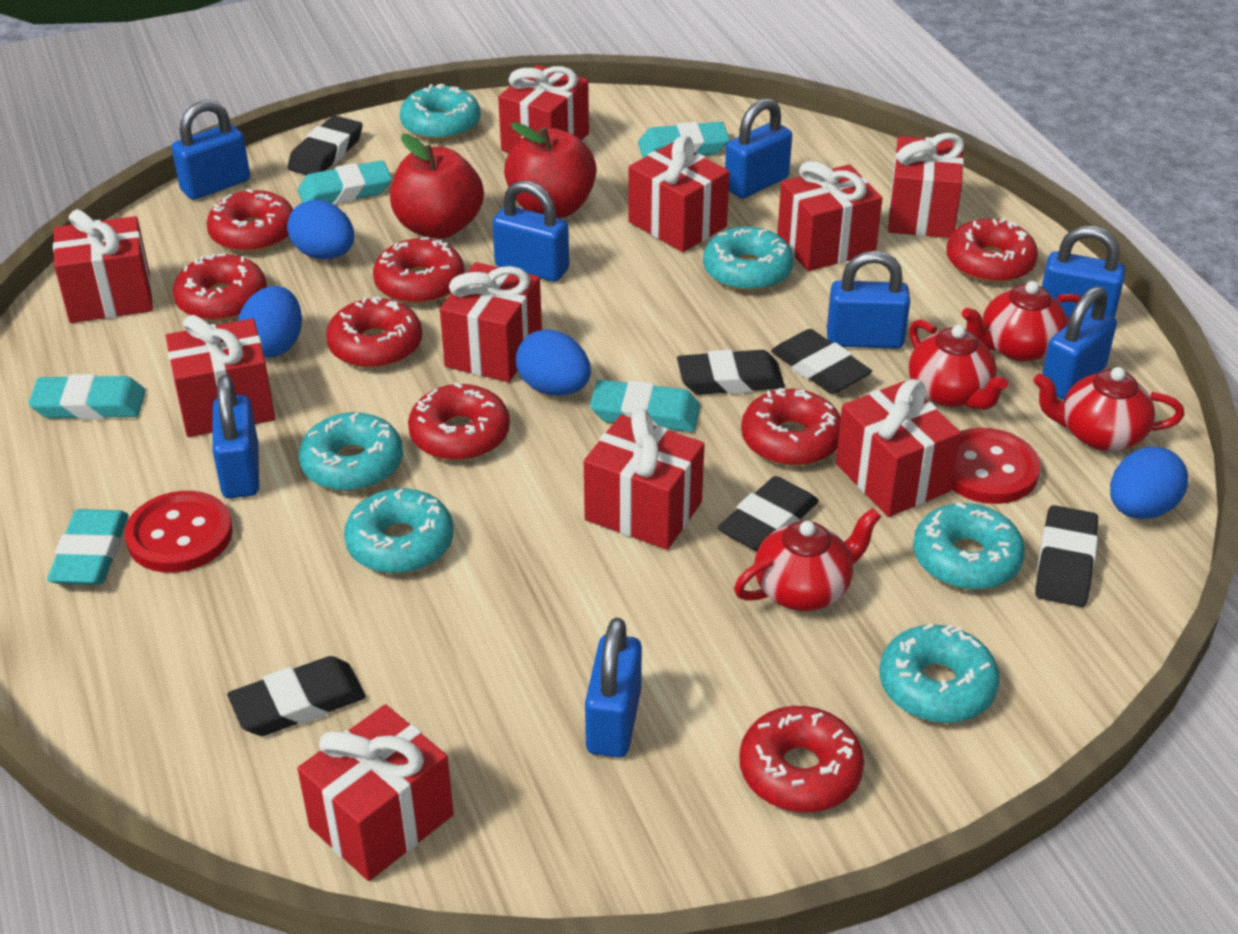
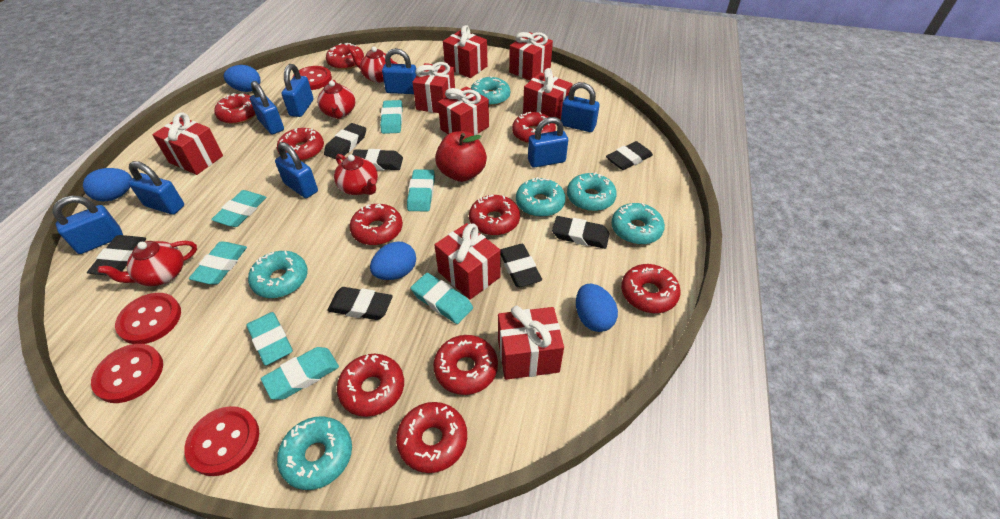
black eraser: [227,656,366,736] [287,115,363,175] [677,349,785,395] [718,476,819,552] [771,329,872,394] [1035,505,1098,607] = 6 -> [87,235,146,276] [324,123,366,159] [327,287,393,320] [352,149,403,170] [500,244,542,287] [552,216,610,249] [606,141,653,170] = 7
red apple: [390,134,484,239] [504,122,597,218] = 2 -> [435,131,487,182] = 1
red button: [125,491,233,573] [951,428,1041,504] = 2 -> [91,344,163,403] [115,293,181,344] [184,406,259,476] [292,66,332,90] = 4
red donut: [172,253,267,321] [206,189,294,252] [326,296,422,368] [373,237,465,304] [408,382,510,461] [739,706,864,812] [741,388,841,466] [946,218,1038,283] = 8 -> [214,93,256,124] [277,128,324,161] [326,43,364,70] [337,354,404,417] [349,204,403,245] [396,402,467,473] [433,335,498,395] [469,195,520,235] [512,112,556,144] [621,264,681,313] = 10
red gift: [53,209,153,323] [166,315,275,437] [297,704,454,881] [440,262,542,382] [498,65,589,153] [584,409,705,550] [628,135,730,252] [777,161,882,271] [836,379,961,517] [888,133,964,238] = 10 -> [152,112,223,175] [412,62,455,113] [434,223,501,300] [438,86,489,135] [443,25,488,78] [498,306,564,380] [509,32,553,81] [523,68,572,125] = 8
turquoise eraser: [28,374,146,420] [47,509,129,585] [298,160,392,204] [590,380,700,432] [638,122,730,158] = 5 -> [189,242,247,284] [211,190,267,227] [246,312,293,366] [261,347,339,400] [380,100,403,134] [407,169,435,212] [411,273,473,324] = 7

